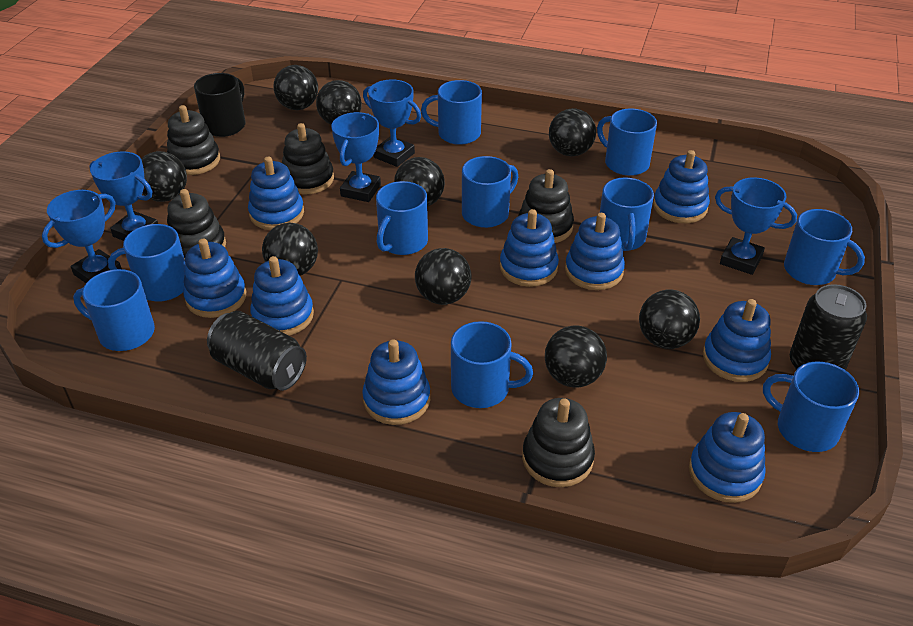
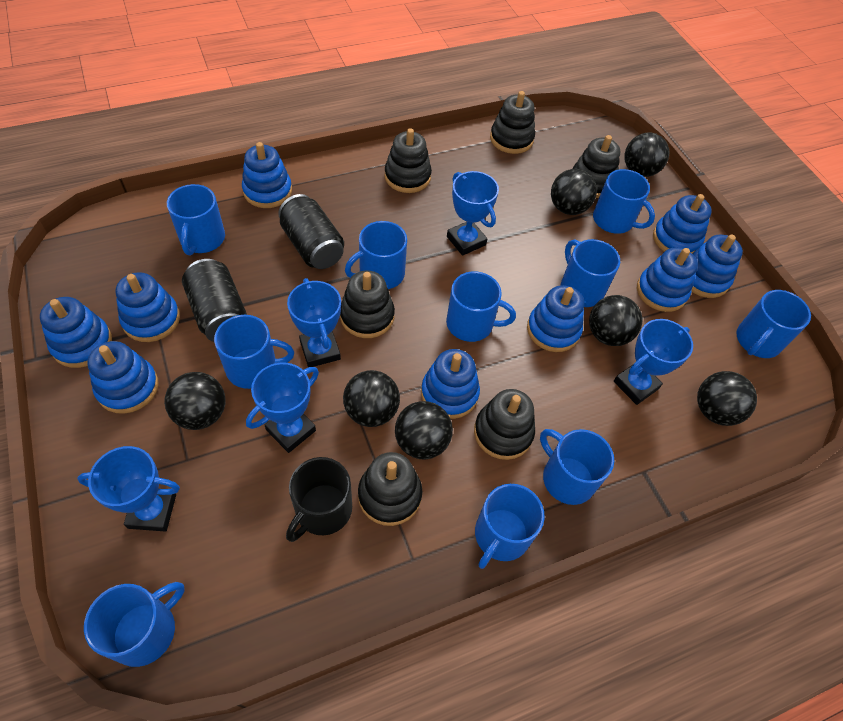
black ball: [141,151,187,202] [262,223,318,276] [273,65,318,110] [316,80,362,125] [394,157,445,207] [415,248,471,305] [545,325,607,388] [549,108,596,156] [639,289,700,349] = 9 -> [164,372,226,430] [343,370,400,427] [395,401,453,460] [551,169,597,215] [589,295,642,346] [624,133,669,177] [697,371,757,426] = 7
black stacking toy: [167,105,220,175] [167,189,226,259] [282,123,334,195] [518,169,574,243] [522,398,595,487] = 5 -> [340,271,395,338] [358,452,423,526] [384,128,432,193] [474,389,535,460] [490,91,535,154] [573,135,620,198] = 6

